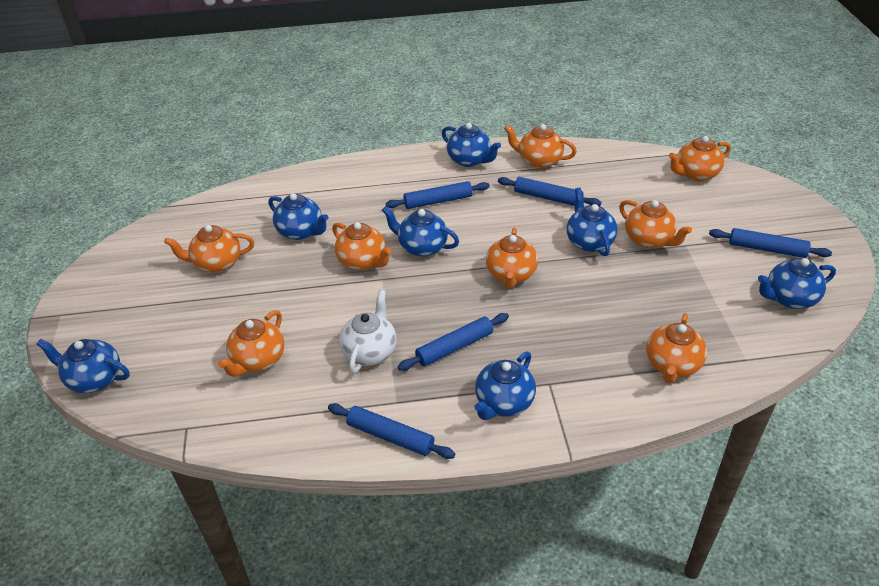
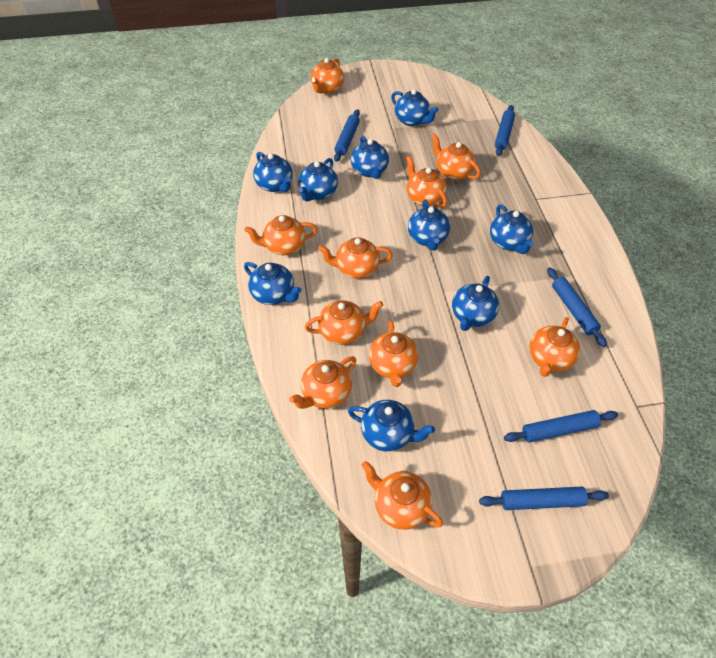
blue teapot: [36,339,130,393] [268,193,329,240] [382,206,459,257] [442,123,501,167] [474,352,536,420] [567,187,618,256] [758,258,836,309] = 7 -> [244,262,301,305] [253,152,293,192] [298,158,338,201] [348,400,435,452] [351,136,389,179] [391,89,439,126] [408,200,450,251] [452,276,499,331] [490,204,534,254] = 9
orange teapot: [164,225,254,273] [218,310,284,377] [332,222,392,270] [486,228,538,288] [504,124,577,169] [619,200,692,248] [646,313,707,383] [669,136,731,182] = 8 -> [244,215,318,255] [289,356,356,409] [305,300,383,345] [310,58,344,94] [318,237,393,279] [361,461,443,530] [369,320,418,387] [406,156,447,208] [431,134,480,180] [529,317,580,377] = 10
white teapot: [339,290,396,374] = 1 -> none = 0

